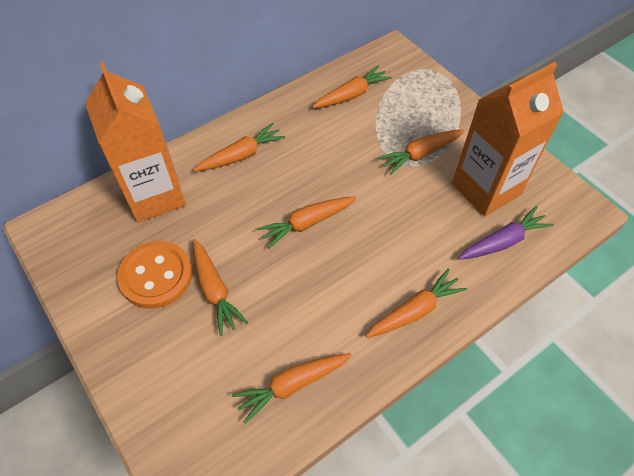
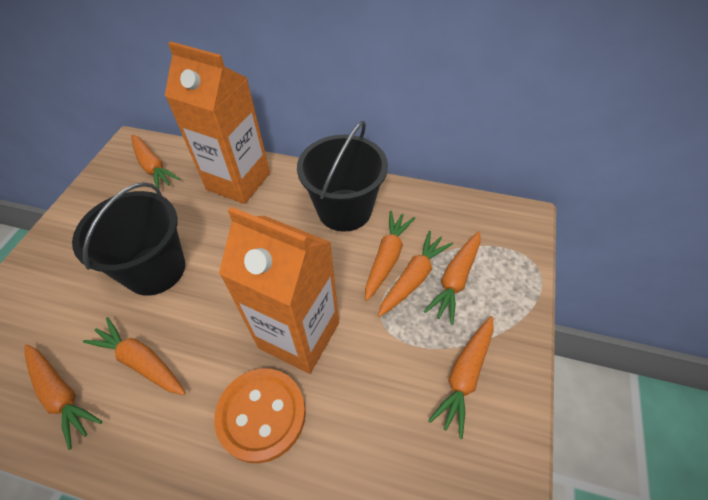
black bucket: none = 0 -> [72,182,185,296] [297,121,388,232] = 2
purple carrot: [458,206,554,260] = 1 -> none = 0

